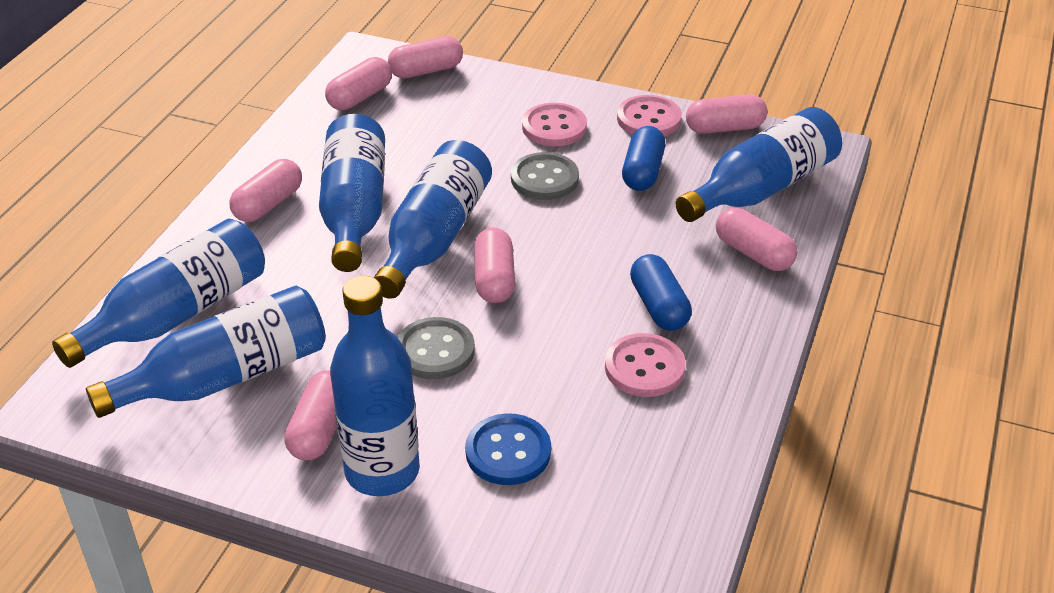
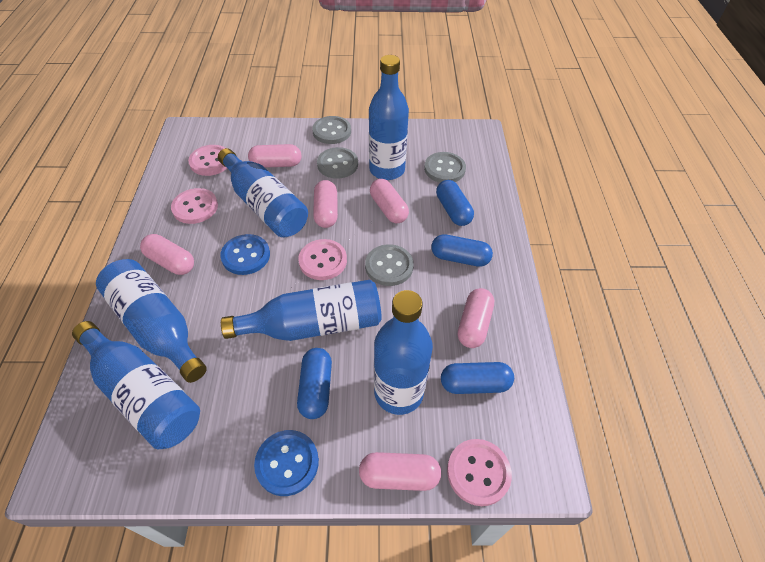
blue button: [465,413,551,485] = 1 -> [220,234,270,275] [254,430,319,496] = 2
blue capsule: [622,126,665,191] [630,254,692,331] = 2 -> [297,348,332,419] [431,234,493,267] [436,180,474,226] [441,362,514,394] = 4
grey button: [397,317,475,379] [511,152,579,200] = 2 -> [312,116,351,144] [317,147,358,179] [365,244,414,286] [424,152,466,183] = 4
pink button: [522,103,587,146] [605,333,686,397] [617,95,682,136] = 3 -> [171,188,218,224] [188,145,227,176] [298,239,347,280] [447,439,512,506] = 4
pink capsule: [229,159,302,222] [284,370,337,460] [325,57,392,110] [388,36,463,78] [474,228,515,303] [686,95,768,134] [716,208,797,271] = 7 -> [140,234,194,275] [248,144,301,168] [313,180,338,228] [359,452,441,491] [370,179,409,223] [458,288,494,348] = 6

